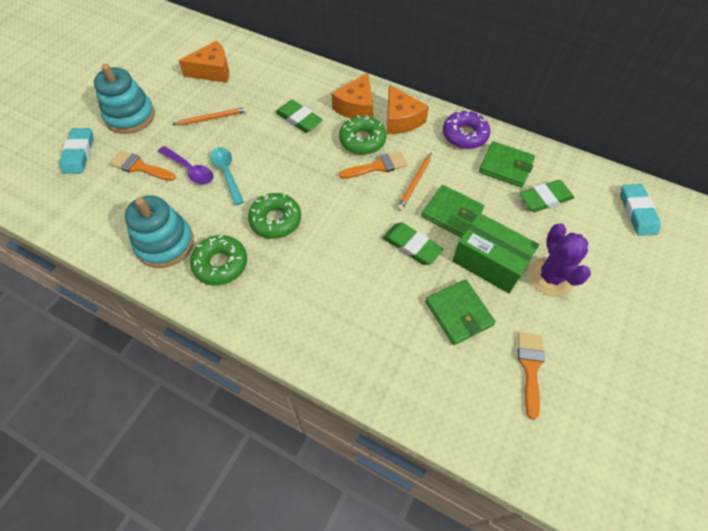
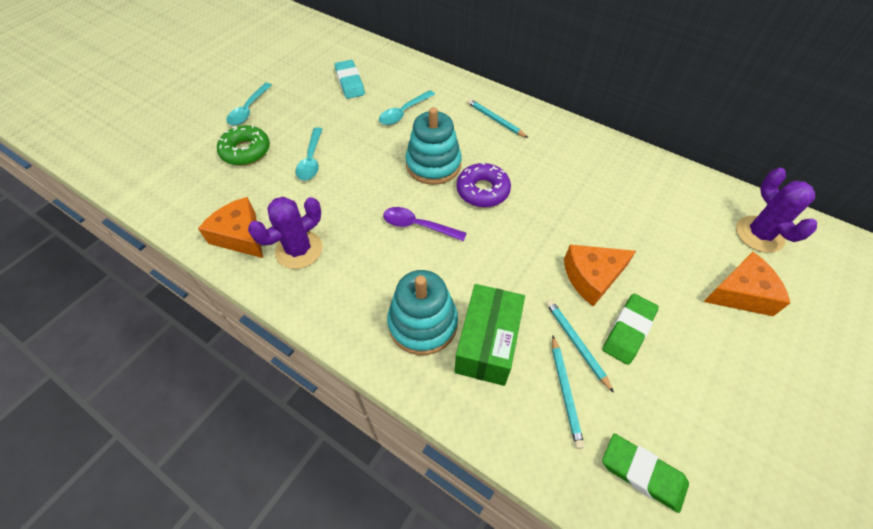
green donut: [190,235,247,285] [248,193,301,239] [339,116,386,155] = 3 -> [217,125,270,166] = 1
green eraser: [276,100,323,133] [383,223,443,265] [520,180,574,212] = 3 -> [602,434,689,513] [603,294,659,365] = 2
green wallet: [421,185,484,238] [425,279,496,345] [479,141,535,188] = 3 -> none = 0
orange brush: [110,151,176,181] [339,151,407,179] [518,332,545,420] = 3 -> none = 0
orange pencil: [172,107,248,125] [397,153,432,211] = 2 -> none = 0
purple cactus: [529,223,591,296] = 1 -> [248,197,323,269] [736,168,817,253] = 2
turquoise eraser: [59,128,93,174] [620,184,661,236] = 2 -> [335,60,365,99] = 1
turquoise pencil: none = 0 -> [467,99,528,138] [546,299,614,393] [552,335,584,449] = 3
turquoise spoon: [210,147,244,206] = 1 -> [226,83,272,125] [296,127,322,180] [379,90,435,125] = 3

